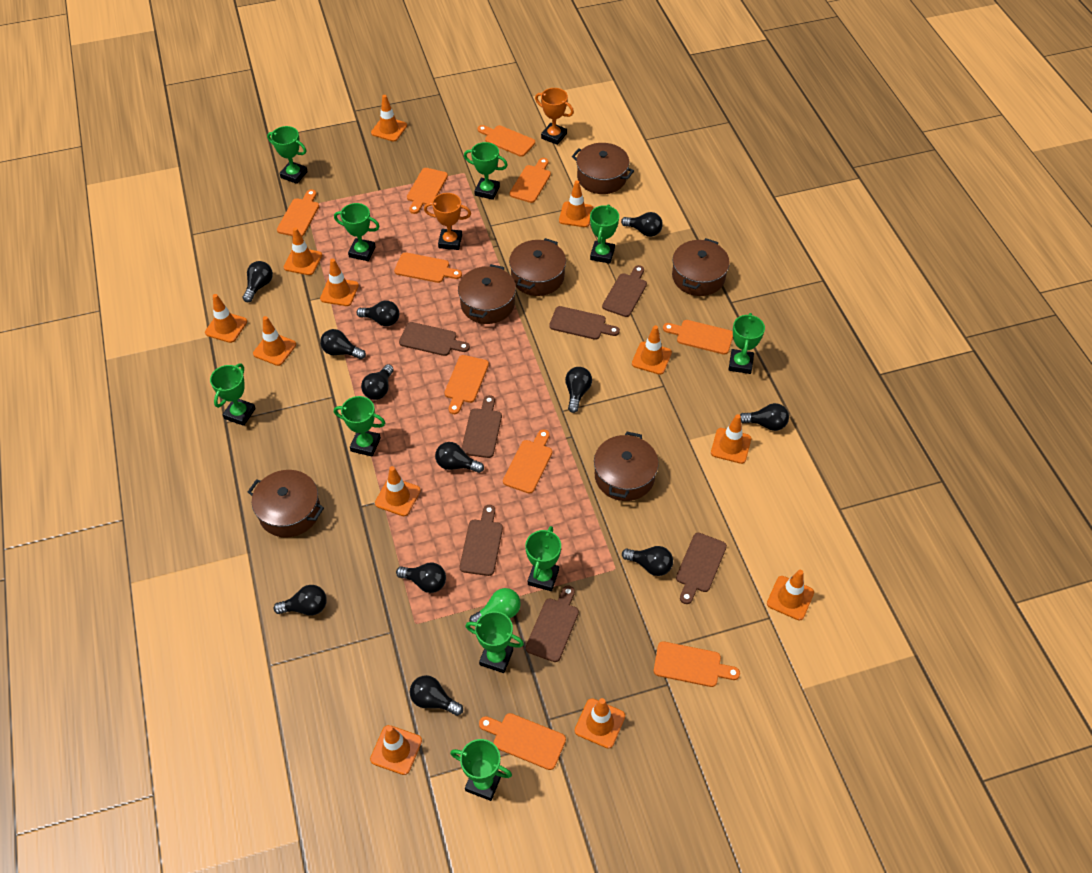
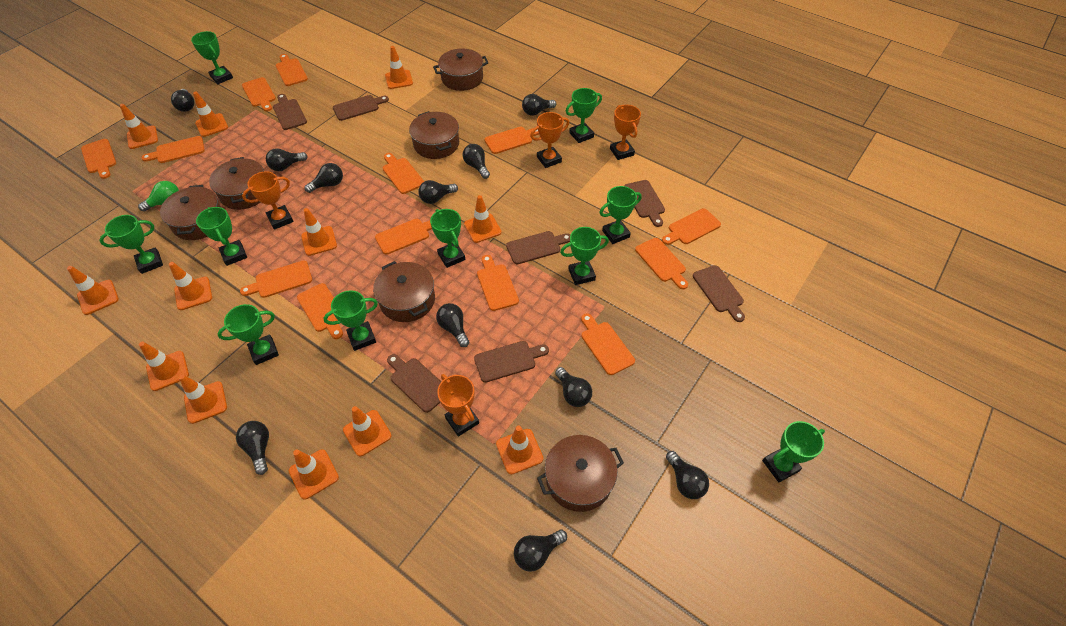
black light bulb: [243,261,273,302] [274,585,327,615] [320,329,366,359] [356,300,399,326] [361,364,394,400] [396,563,446,593] [410,675,463,716] [435,442,484,473] [565,367,592,413] [621,212,663,237] [622,546,673,576] [740,403,789,431] = 12 -> [171,89,194,112] [236,421,269,475] [266,148,308,171] [305,163,343,193] [418,180,458,204] [436,303,469,347] [463,144,490,179] [514,529,567,572] [522,94,556,116] [555,367,592,407] [666,451,709,499] = 11
orange cutting board: [277,189,319,237] [394,252,462,283] [407,168,448,214] [444,355,489,414] [478,125,535,157] [479,713,566,770] [503,429,552,494] [509,158,551,203] [654,641,740,687] [663,320,733,355] = 10 -> [81,139,116,179] [142,136,205,163] [240,261,312,298] [242,77,276,111] [276,54,308,86] [297,283,343,339] [375,219,432,255] [383,153,424,194] [477,255,519,311] [484,127,539,154] [581,313,635,375] [635,238,688,289] [662,208,721,245] = 13
orange trophy: [424,193,471,250] [535,88,574,145] = 2 -> [242,171,293,230] [437,374,479,437] [530,112,569,168] [610,105,641,160] = 4

